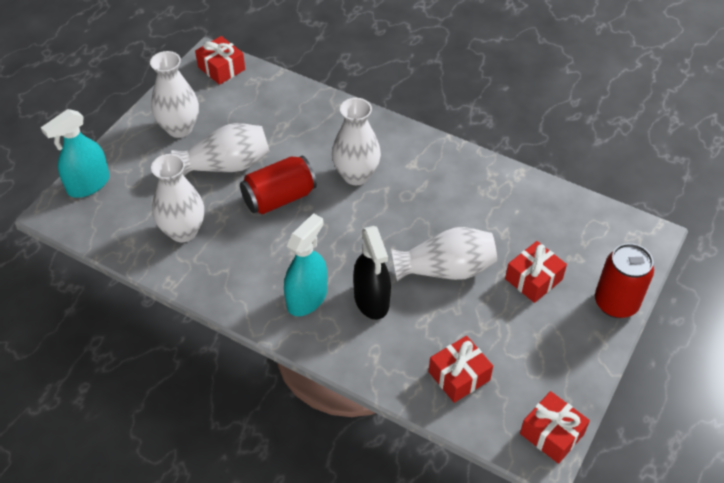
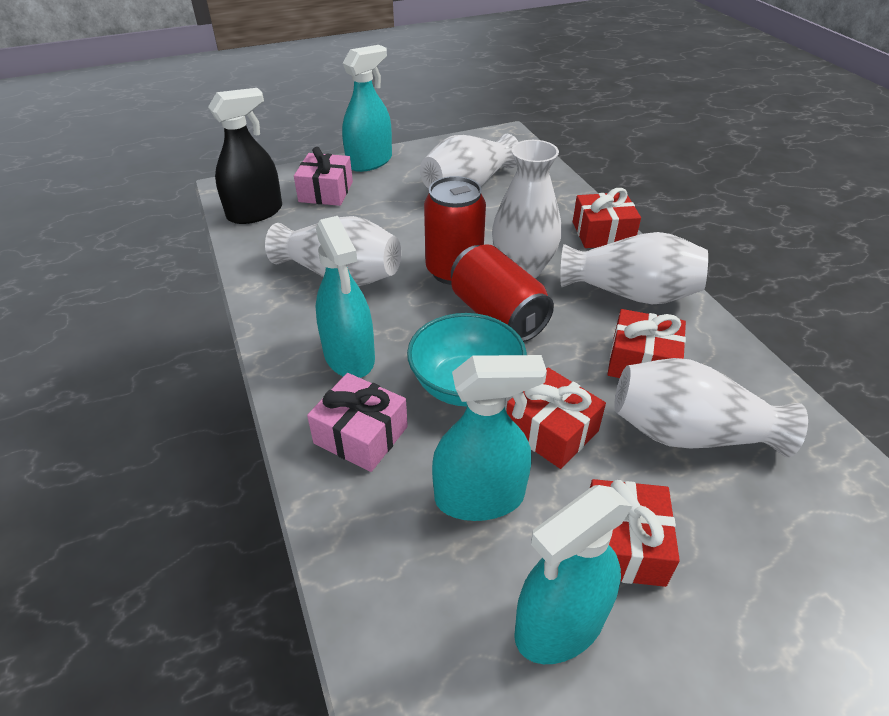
pink gift: none = 0 -> [294,147,353,206] [307,373,408,472] = 2
turquoise bowl: none = 0 -> [407,313,527,407] = 1
turquoise spray bottle: [41,109,110,198] [284,213,327,316] = 2 -> [315,216,375,378] [342,45,392,172] [432,355,547,521] [514,485,632,664] = 4

